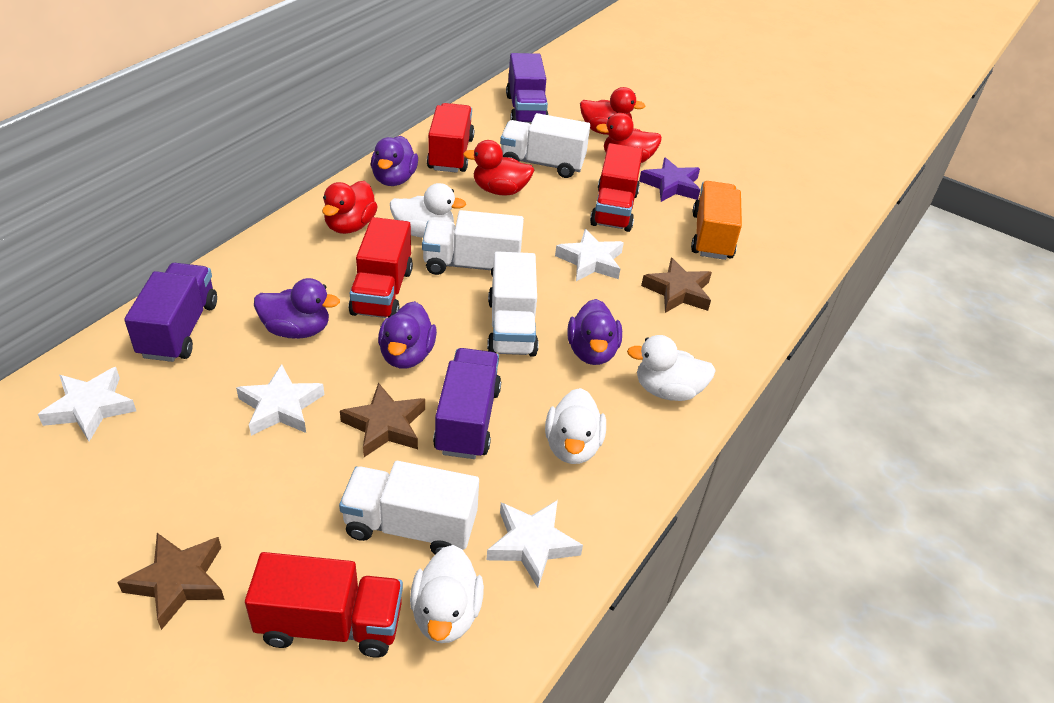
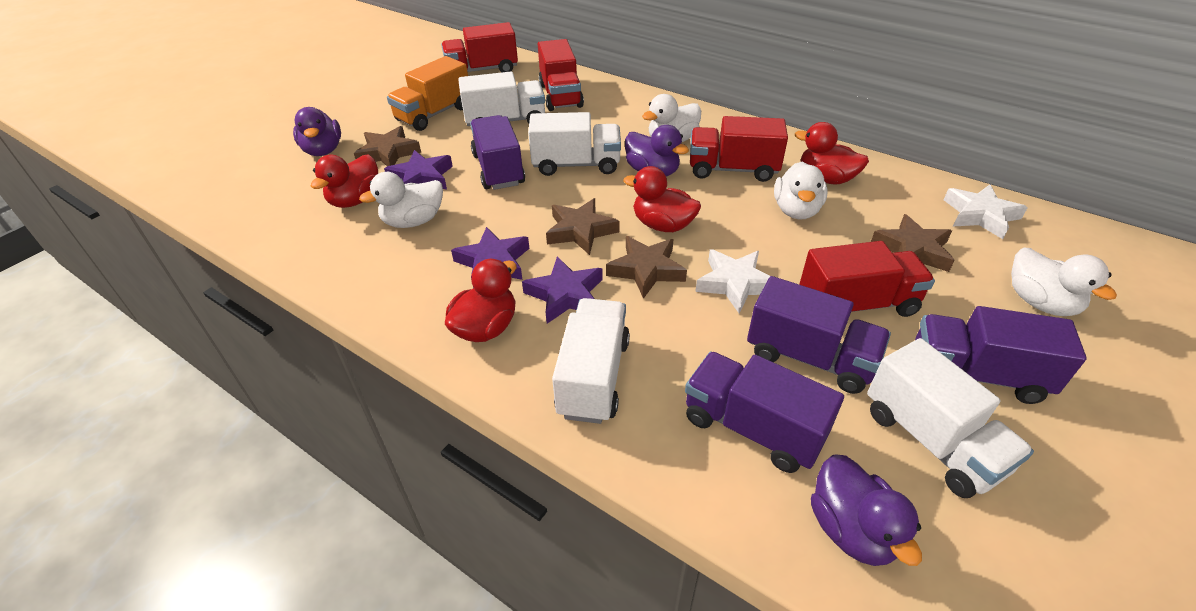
brown star: [117,533,224,630] [340,383,425,457] [641,258,712,313] = 3 -> [354,126,421,166] [546,198,619,255] [606,236,687,299] [871,214,955,272] = 4
purple duck: [254,278,340,339] [371,136,418,186] [378,301,437,369] [567,299,622,365] = 4 -> [293,107,341,156] [625,125,689,176] [811,454,922,566] = 3
purple star: [639,157,700,202] = 1 -> [384,150,453,189] [451,227,530,288] [522,256,603,324] = 3
purple truck: [124,263,217,362] [433,348,501,459] [506,53,549,124] = 3 -> [470,115,525,190] [685,352,844,473] [747,276,891,394] [915,306,1087,404] = 4
white star: [38,367,136,442] [236,364,324,436] [487,500,583,588] [555,229,624,281] = 4 -> [695,249,770,314] [944,185,1028,239] = 2

